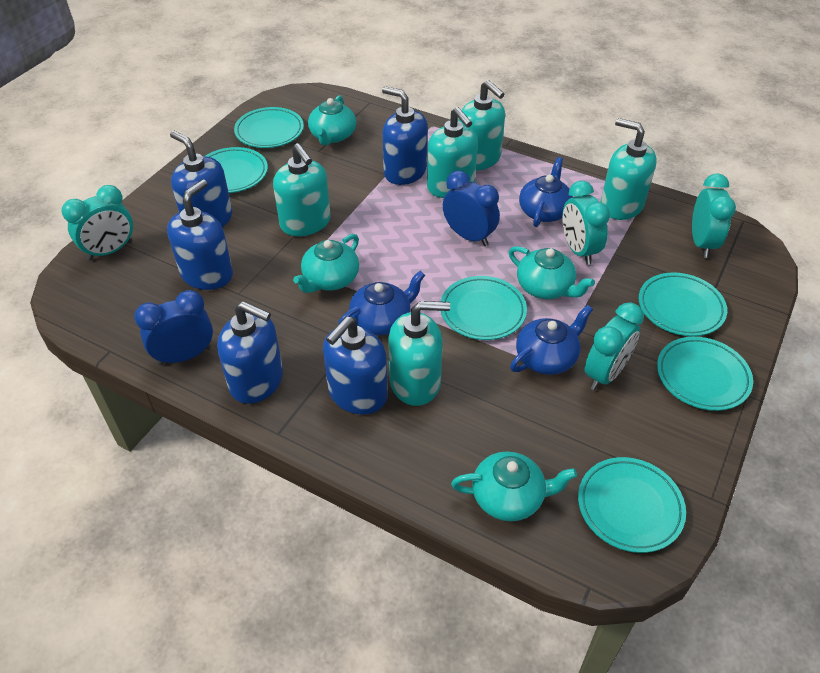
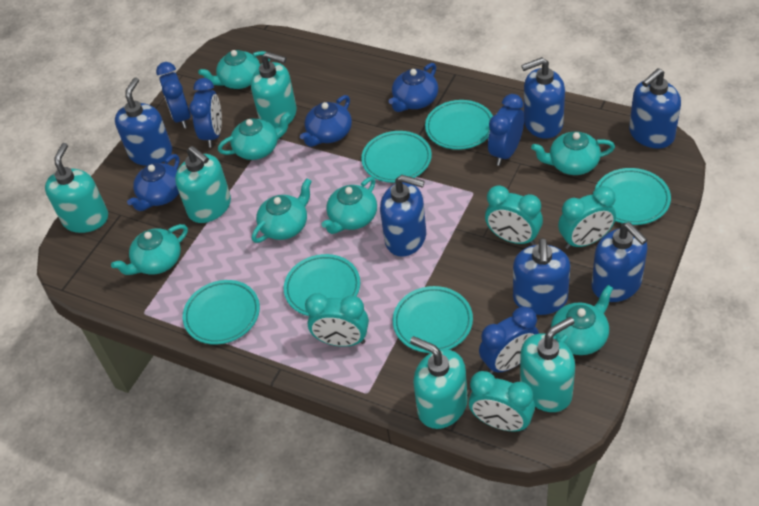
blue clock: [134,290,213,365] [443,171,500,246] = 2 -> [156,62,191,128] [189,78,222,148] [479,307,539,375] [488,94,524,166] = 4
blue soap dispenser: [167,179,233,290] [170,131,232,227] [217,301,283,404] [323,316,388,414] [382,86,428,185] = 5 -> [115,77,172,166] [380,175,426,257] [513,238,570,315] [521,57,565,139] [592,222,648,302] [629,68,681,149] = 6
turquoise teapot: [293,234,359,293] [308,95,356,145] [451,451,577,521] [509,246,595,299] = 4 -> [111,224,188,275] [198,50,270,89] [218,112,291,160] [252,178,312,243] [321,177,377,234] [531,131,615,175] [551,285,613,355] = 7

